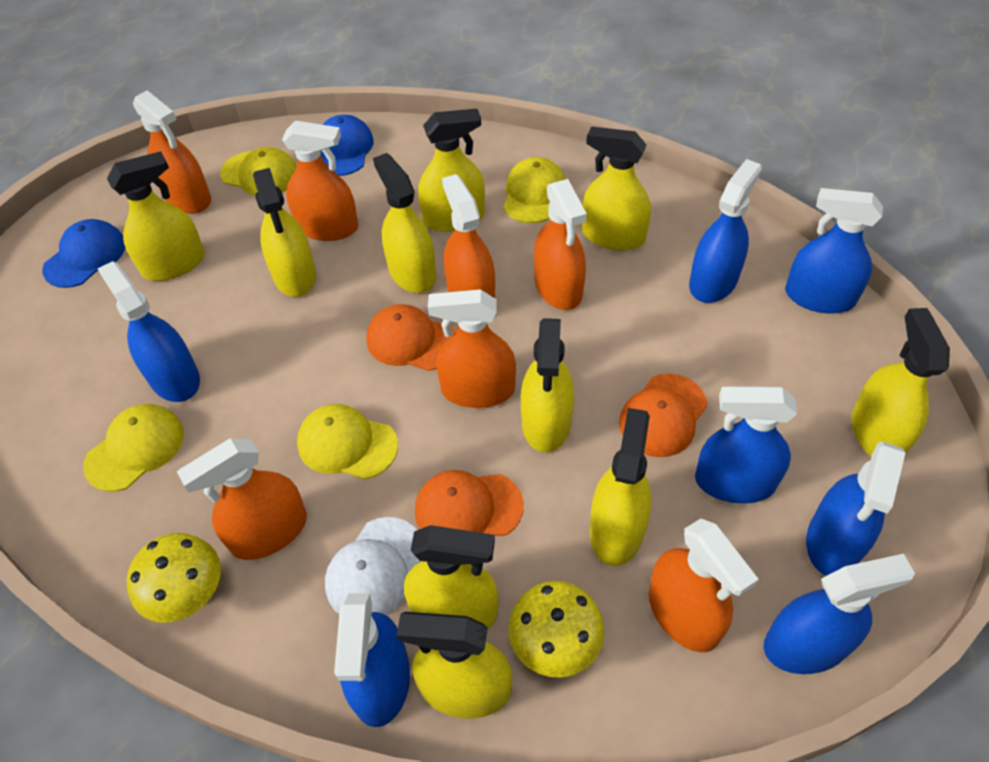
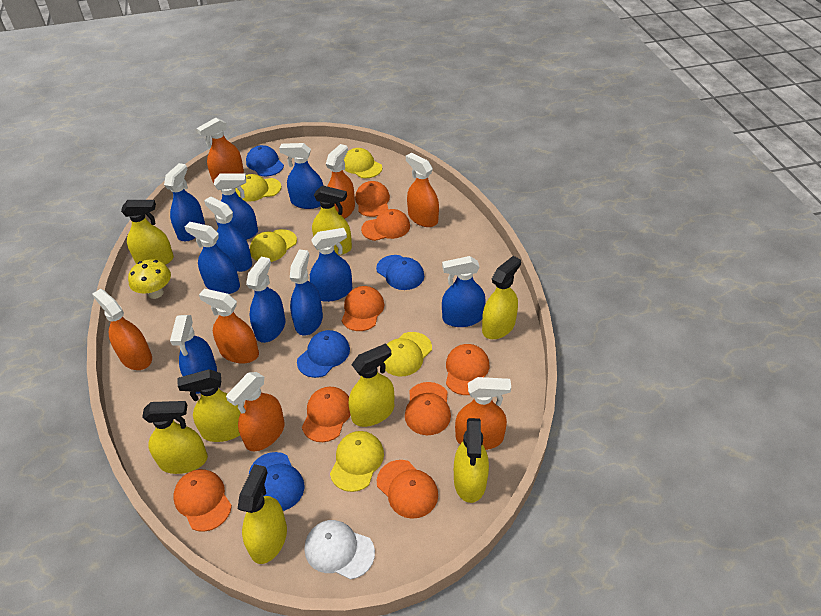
blue cap: [42,219,125,288] [321,115,374,176] = 2 -> [246,145,284,176] [249,452,304,511] [297,330,350,378] [376,255,424,290] = 4
blue spray bottle: [97,261,200,402] [334,593,410,727] [689,159,762,303] [695,386,797,503] [764,554,915,674] [785,188,883,314] [806,441,905,576] = 7 -> [164,163,205,241] [170,315,217,394] [185,222,240,294] [204,196,252,272] [214,173,258,240] [246,257,285,343] [279,143,324,209] [290,250,323,336] [310,228,352,302] [442,256,486,327] = 10
orange cap: [366,304,456,371] [415,470,524,536] [619,374,708,457] = 3 -> [173,469,232,532] [302,387,351,442] [342,286,384,331] [355,181,390,217] [361,209,410,241] [377,460,438,519] [405,382,451,435] [446,344,490,395] = 8
yellow cap: [83,404,184,492] [220,147,297,196] [297,404,398,480] [503,157,565,223] = 4 -> [235,174,281,202] [250,229,297,262] [330,431,384,492] [344,148,382,178] [384,332,432,376] = 5
yellow mushroom: [127,533,221,623] [508,581,604,678] = 2 -> [128,259,171,299] = 1
yellow spray bottle: [107,151,205,281] [253,168,316,297] [373,153,436,293] [396,612,512,719] [404,525,498,628] [418,109,485,232] [521,318,574,452] [582,126,651,251] [590,408,652,566] [851,308,950,457] = 10 -> [121,200,174,265] [142,401,208,474] [178,369,241,442] [238,464,287,564] [312,185,352,255] [349,343,394,427] [454,418,489,503] [482,256,521,339] = 8

